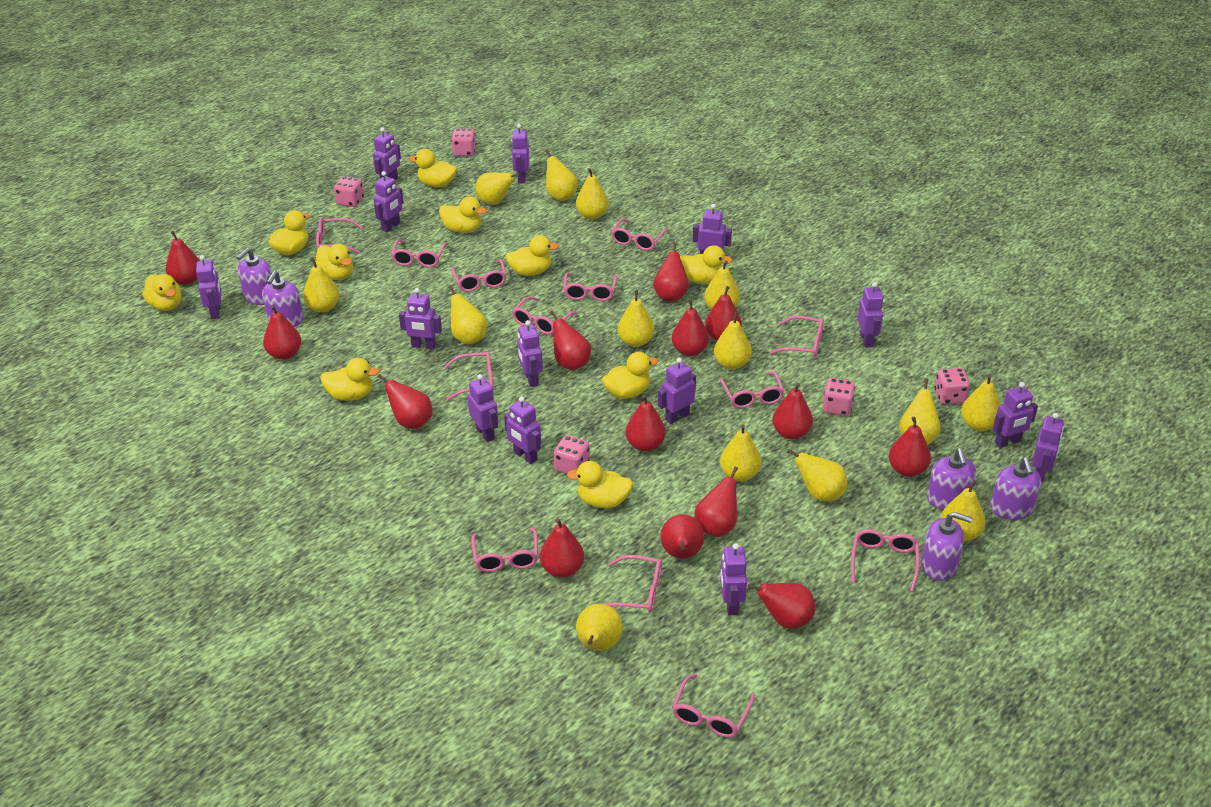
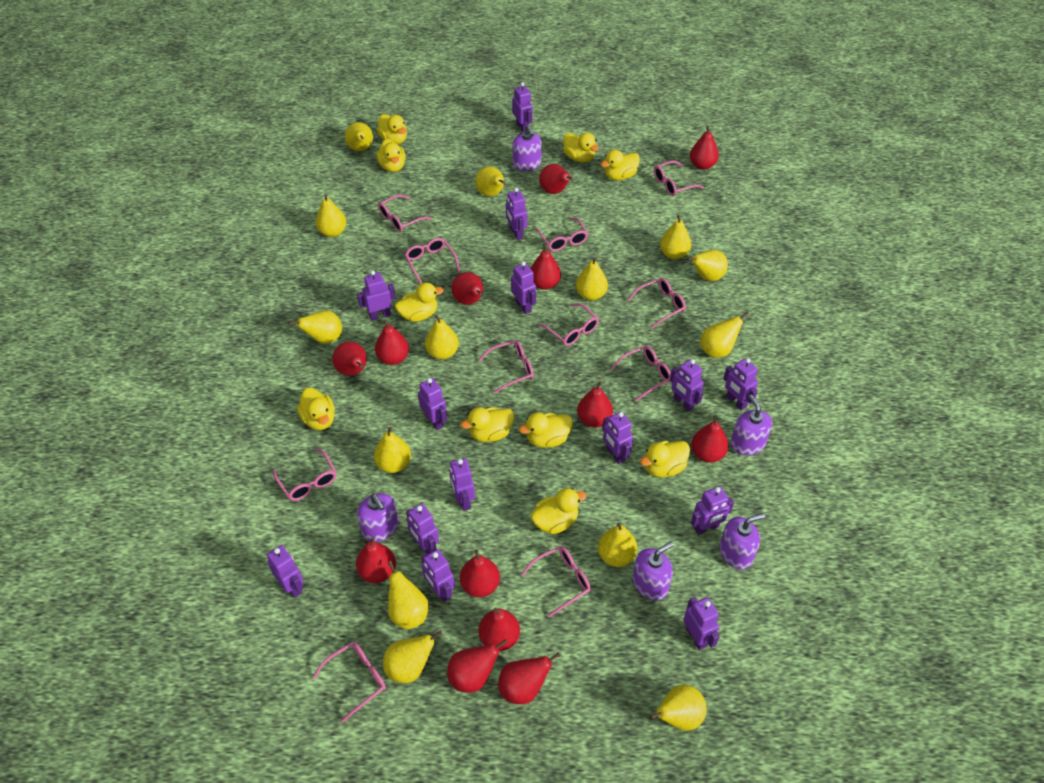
pink dice: [334,176,364,207] [451,128,476,156] [554,435,590,474] [823,378,855,416] [934,368,970,404] = 5 -> none = 0
pink glasses: [316,218,363,254] [391,239,447,267] [444,351,494,401] [451,259,507,292] [471,527,538,572] [512,296,578,335] [563,272,618,301] [605,555,662,613] [611,218,669,251] [672,674,755,738] [719,371,784,408] [770,316,824,357] [851,529,920,591] = 13 -> [273,449,336,501] [313,642,386,722] [378,194,432,232] [405,238,460,284] [479,340,534,393] [521,546,591,617] [535,217,588,251] [539,303,599,346] [610,346,671,401] [628,278,686,328] [654,161,704,196] = 11
red pear: [166,231,200,285] [263,305,301,360] [377,374,432,429] [540,518,584,578] [550,310,591,370] [626,395,666,452] [653,242,689,301] [660,514,704,559] [672,299,709,356] [694,467,738,537] [705,286,742,341] [748,583,815,629] [773,383,813,439] [889,417,931,477] = 14 -> [332,342,367,376] [356,537,396,583] [375,320,409,365] [447,639,507,693] [452,272,483,305] [460,550,500,597] [478,608,520,651] [498,652,560,704] [530,243,561,290] [539,164,573,194] [577,381,613,427] [690,126,719,170] [691,415,729,462] = 13

